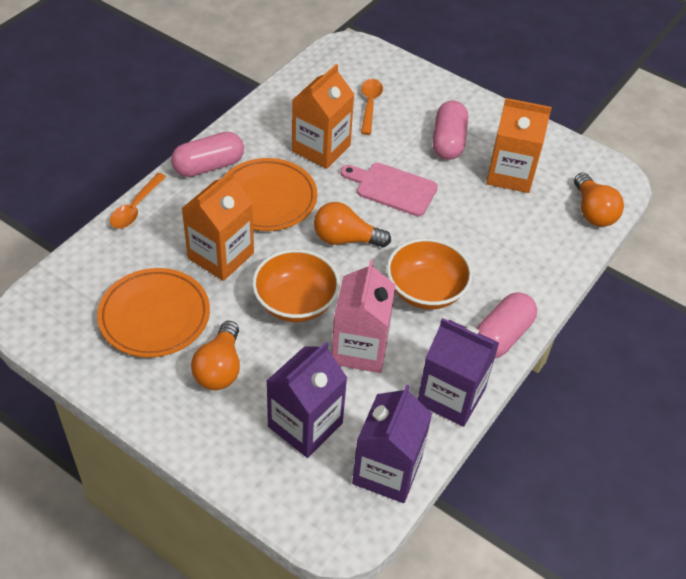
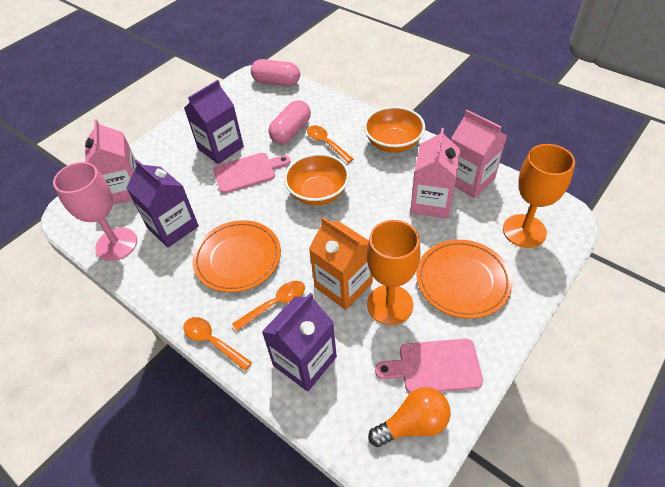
orange carton: [182,170,254,281] [292,64,355,169] [486,98,552,193] = 3 -> [309,217,373,310] = 1
orange goblet: none = 0 -> [367,220,420,325] [503,144,575,248] = 2
orange light bulb: [191,321,240,390] [314,202,391,248] [574,173,624,227] = 3 -> [368,387,451,447] = 1
orange spoon: [110,173,166,229] [361,79,383,135] = 2 -> [183,317,252,371] [232,281,305,331] [307,125,353,163] = 3
pink capsule: [171,132,244,177] [433,101,468,160] [476,292,537,358] = 3 -> [251,59,300,86] [269,100,311,144] = 2
pink carton: [332,260,396,373] = 1 -> [85,119,137,205] [410,128,460,219] [451,110,507,198] = 3
pink cutting board: [340,163,438,216] = 1 -> [213,153,291,194] [375,339,483,393] = 2
pink goblet: none = 0 -> [53,162,137,261] = 1

